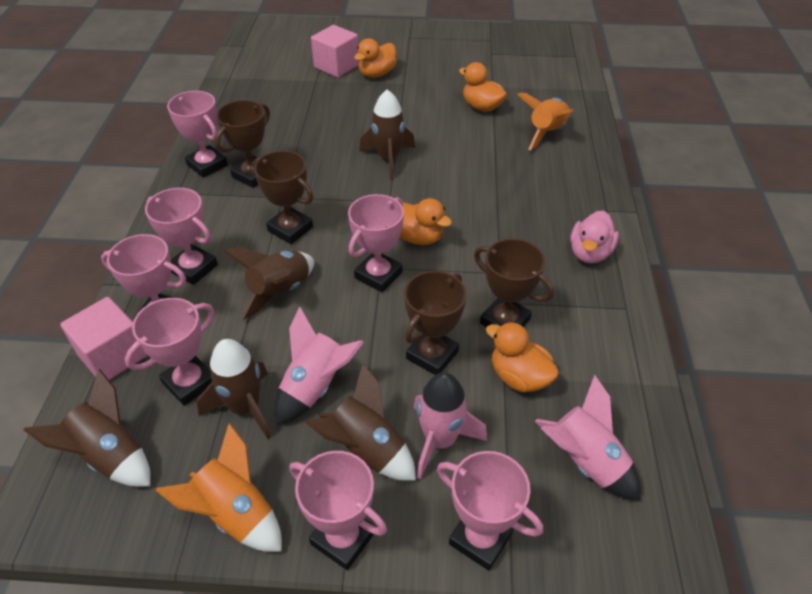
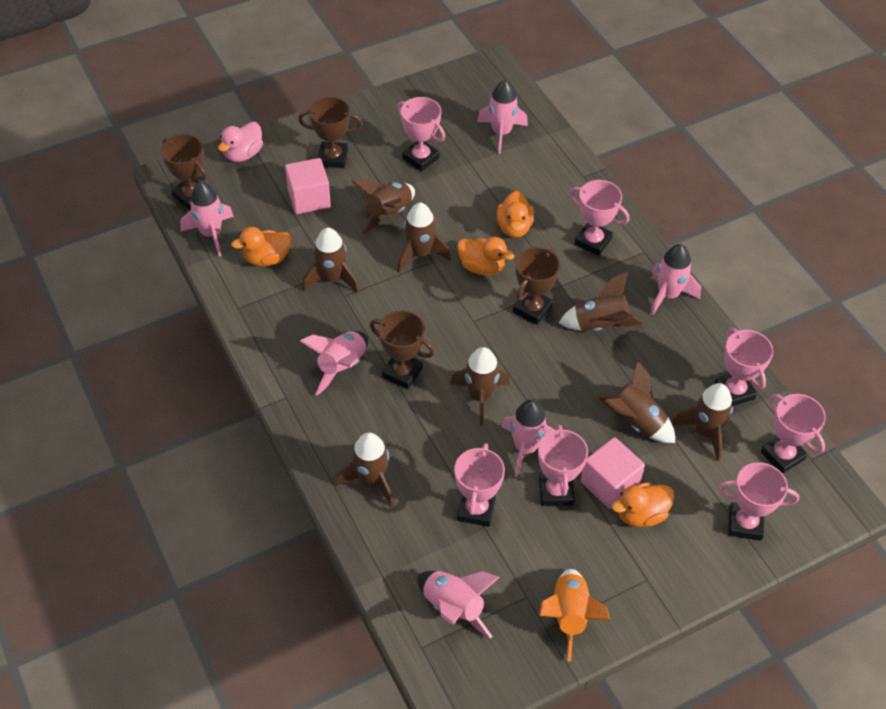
brown rocket: [24,369,151,487] [197,339,271,439] [223,247,314,320] [305,364,416,481] [359,89,415,179] = 5 -> [302,228,359,293] [336,433,394,507] [351,178,415,234] [397,203,451,272] [450,347,510,426] [559,272,644,331] [598,360,675,443] [672,383,733,461] = 8
orange rocket: [156,423,282,552] [517,93,574,150] = 2 -> [539,569,610,662] = 1
pink rocket: [275,307,364,425] [414,372,487,480] [535,375,641,500] = 3 -> [180,182,234,256] [300,331,368,396] [418,571,500,639] [477,80,528,154] [501,400,554,477] [650,244,701,316] = 6

